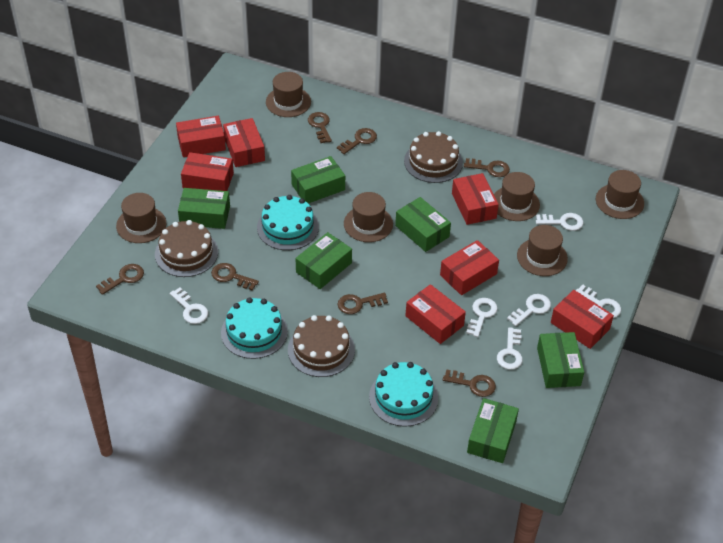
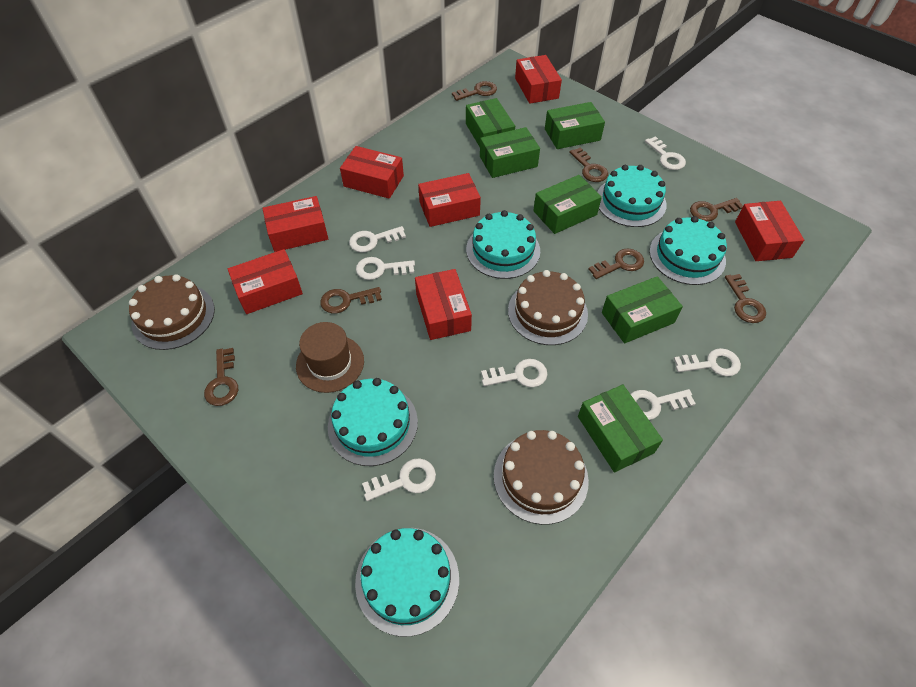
brown hat: [116,193,166,243] [266,72,311,117] [344,192,393,242] [494,172,540,221] [517,225,568,276] [596,170,644,219] = 6 -> [296,322,364,393] = 1
turquoise cake: [221,297,288,359] [257,195,319,250] [369,362,438,427] = 3 -> [328,378,418,466] [355,528,459,637] [466,210,540,279] [597,165,667,227] [649,216,727,285] = 5
white key: [170,287,208,324] [466,298,498,337] [497,327,523,370] [507,294,551,326] [536,213,583,231] [576,284,621,318] = 6 -> [349,226,406,252] [356,257,415,280] [362,458,436,501] [481,359,548,387] [631,389,696,420] [645,136,686,170] [674,348,741,376] = 7

